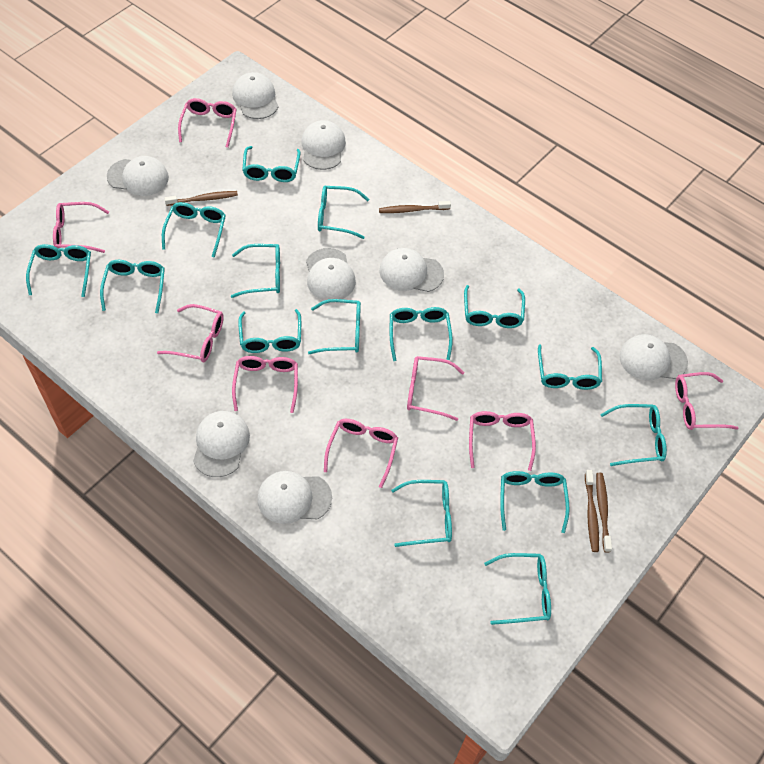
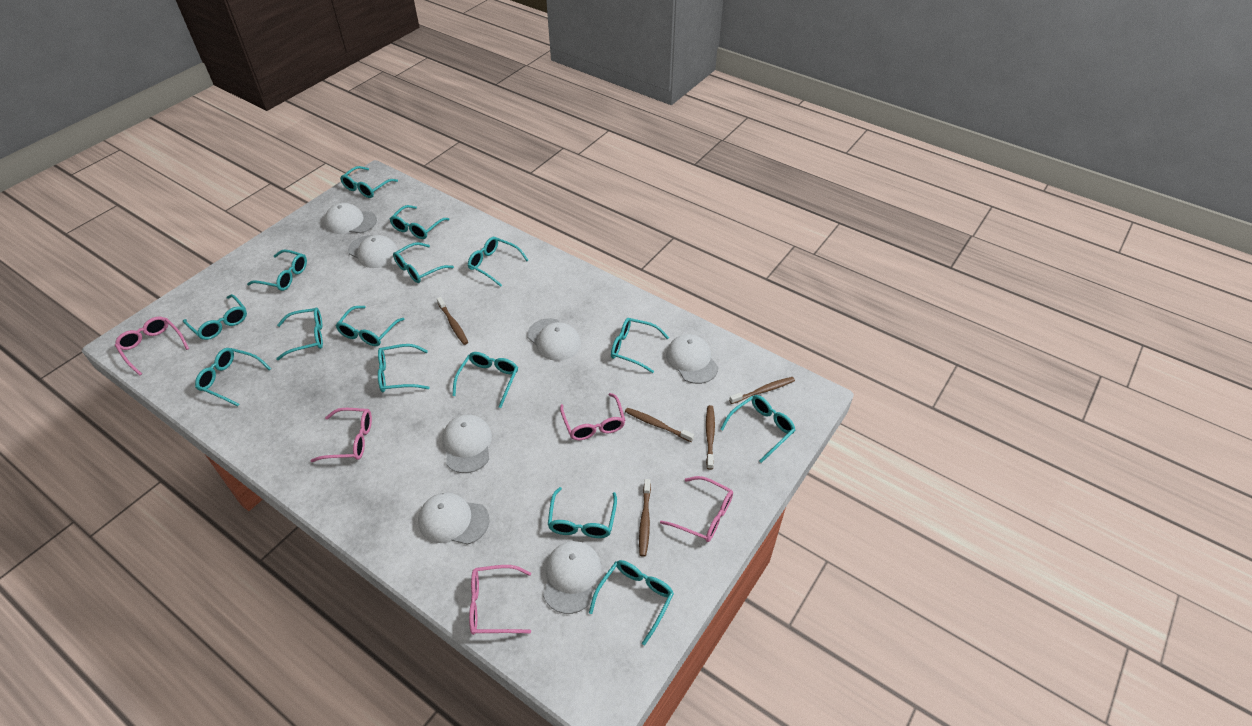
brown toothbrush: [164,191,238,206] [379,201,451,213] [585,470,599,552] [596,473,612,553] = 4 -> [437,297,468,345] [625,408,694,442] [639,479,651,556] [706,405,715,470] [729,377,795,404] = 5
pink glasses: [53,202,109,253] [157,304,224,362] [178,98,237,147] [232,356,298,413] [324,419,398,488] [407,356,464,421] [469,411,536,471] [675,372,738,430] = 8 -> [115,316,189,376] [311,408,372,462] [469,565,531,635] [560,393,625,440] [660,476,733,542] = 5
white cap: [107,156,169,196] [193,411,250,477] [232,72,278,119] [257,471,332,524] [301,120,346,170] [306,248,356,300] [380,248,444,292] [619,334,688,380] = 8 -> [324,203,377,234] [348,235,398,268] [418,493,489,545] [442,415,492,473] [527,318,581,361] [543,541,601,614] [666,334,718,384] = 7

